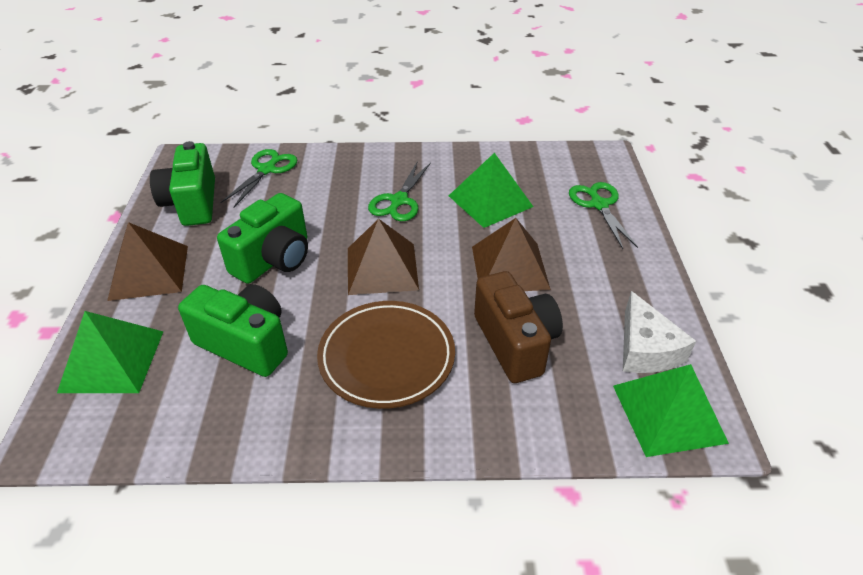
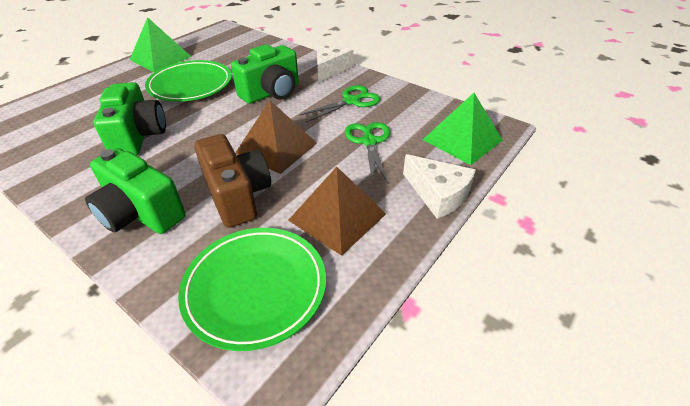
brown plate: [317,301,455,409] = 1 -> none = 0
brown pyramid: [107,222,188,301] [348,219,419,295] [472,218,551,291] = 3 -> [235,100,317,174] [288,167,386,256] = 2
green plate: none = 0 -> [145,60,232,102] [178,228,326,351] = 2
green pyramid: [57,311,163,393] [449,153,533,228] [613,364,729,457] = 3 -> [130,17,191,72] [423,93,503,165] = 2
green scissors: [220,149,297,208] [368,161,431,221] [569,182,638,249] = 3 -> [299,85,381,123] [345,122,390,184] = 2
white cheese: [623,291,696,373] = 1 -> [317,43,353,83] [403,154,476,219] = 2

